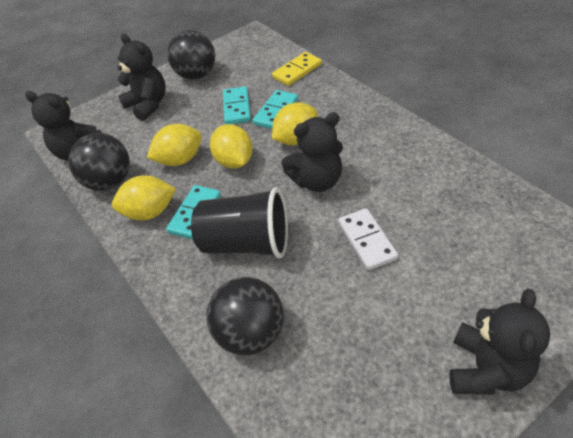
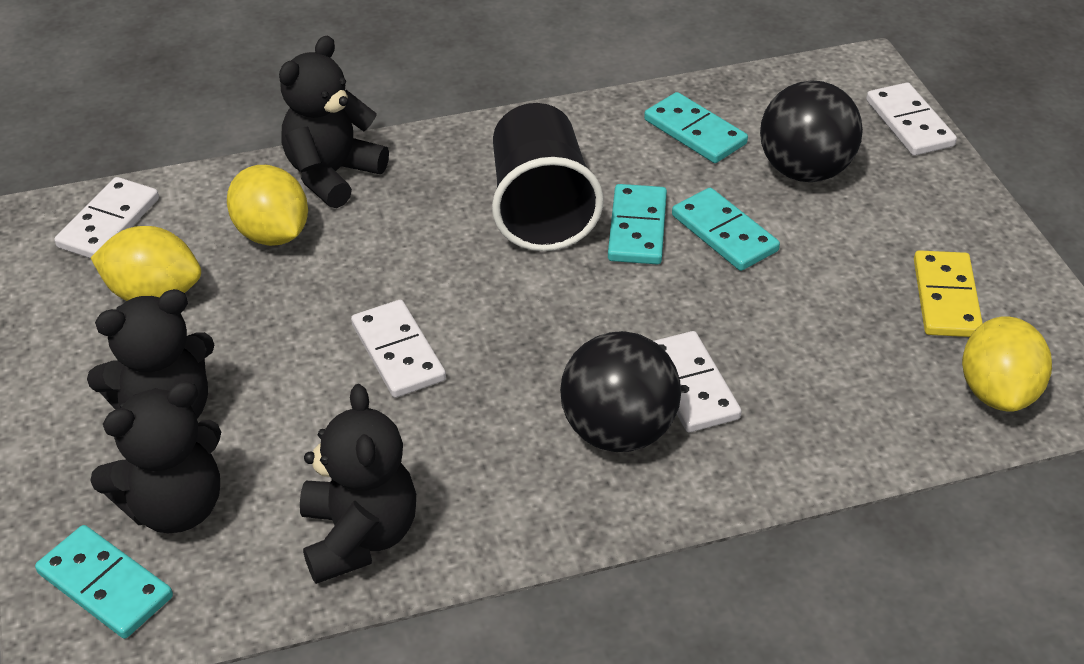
black ball: [68,133,130,191] [167,30,215,80] [206,277,284,356] = 3 -> [560,331,681,452] [760,80,863,182] = 2
turquoise domino: [166,185,221,239] [223,86,251,124] [252,90,298,129] = 3 -> [35,525,173,639] [608,184,667,264] [644,92,748,163] [672,187,780,271] = 4
white domino: [338,208,398,270] = 1 -> [54,177,159,259] [351,300,446,398] [654,331,742,432] [866,82,957,156] = 4
yellow lemon: [112,175,176,221] [147,124,202,166] [210,124,253,169] [272,102,318,145] = 4 -> [91,226,201,301] [227,165,308,246] [962,316,1052,412] = 3

